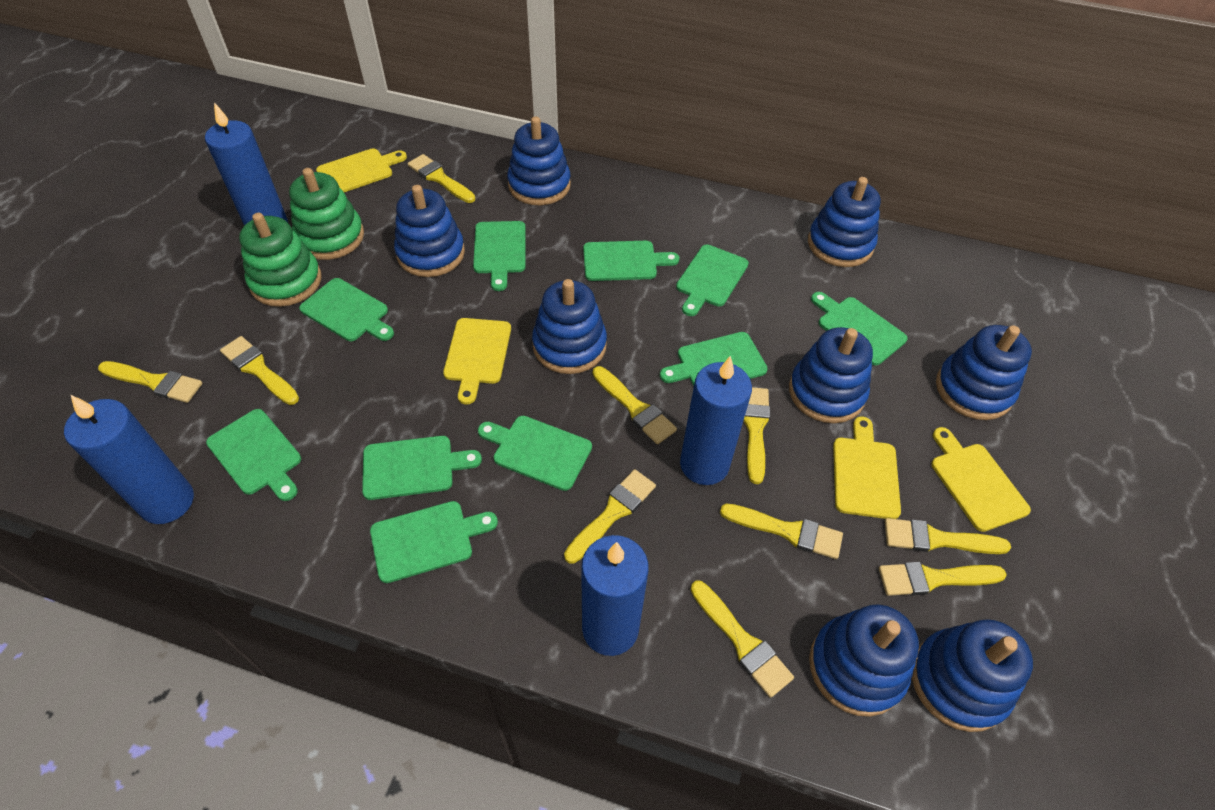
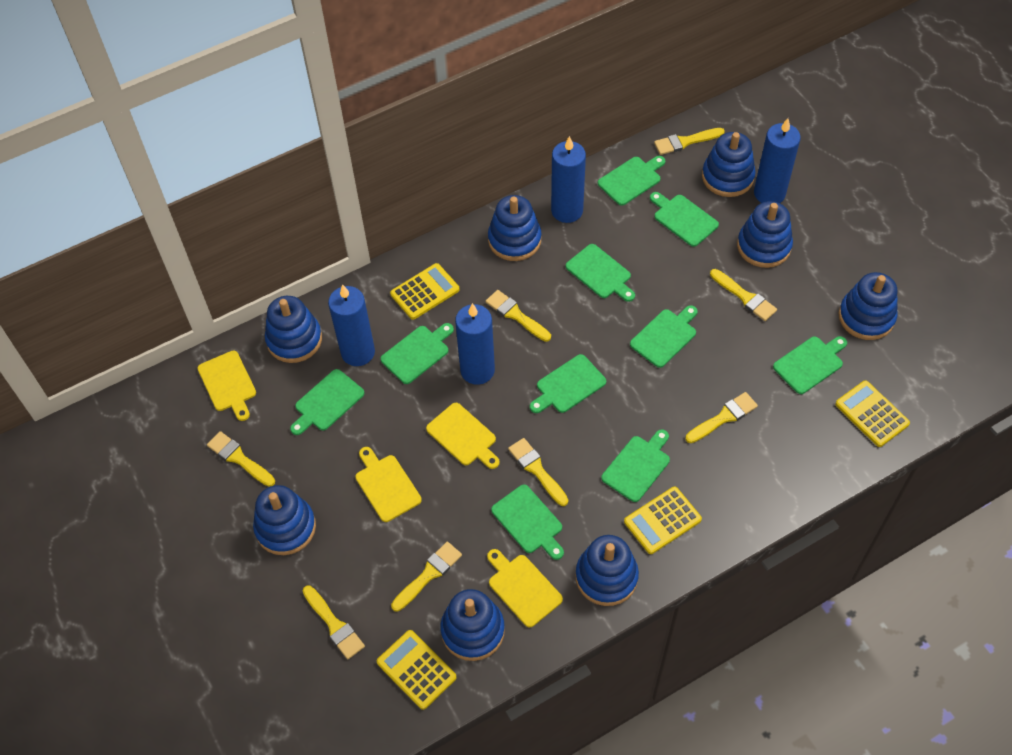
green stacking toy: [239,213,321,307] [289,168,364,260] = 2 -> none = 0
yellow brush: [98,361,203,403] [220,336,299,405] [408,154,475,203] [564,469,656,563] [593,366,677,444] [691,580,794,698] [720,504,843,559] [743,387,770,484] [879,562,1006,596] [885,518,1011,554] = 10 -> [207,431,275,487] [303,586,365,659] [391,542,462,612] [486,290,551,342] [508,438,568,506] [654,128,725,155] [686,392,758,443] [710,269,777,321] = 8
yellow calculator: none = 0 -> [377,630,457,710] [390,263,460,320] [624,487,702,554] [835,381,910,447] = 4

